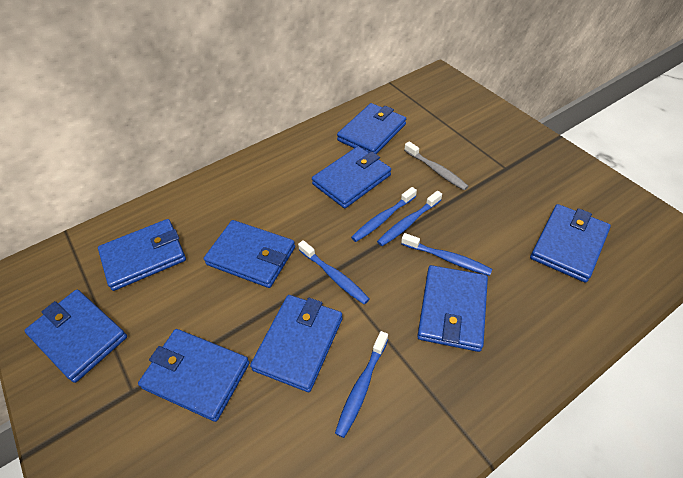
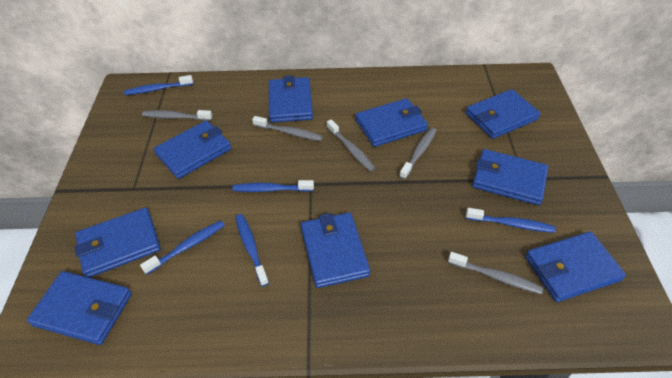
grey toothbrush: [404,141,469,190] = 1 -> [142,110,212,121] [252,116,323,141] [327,119,375,172] [399,128,437,180] [448,252,543,294] = 5

